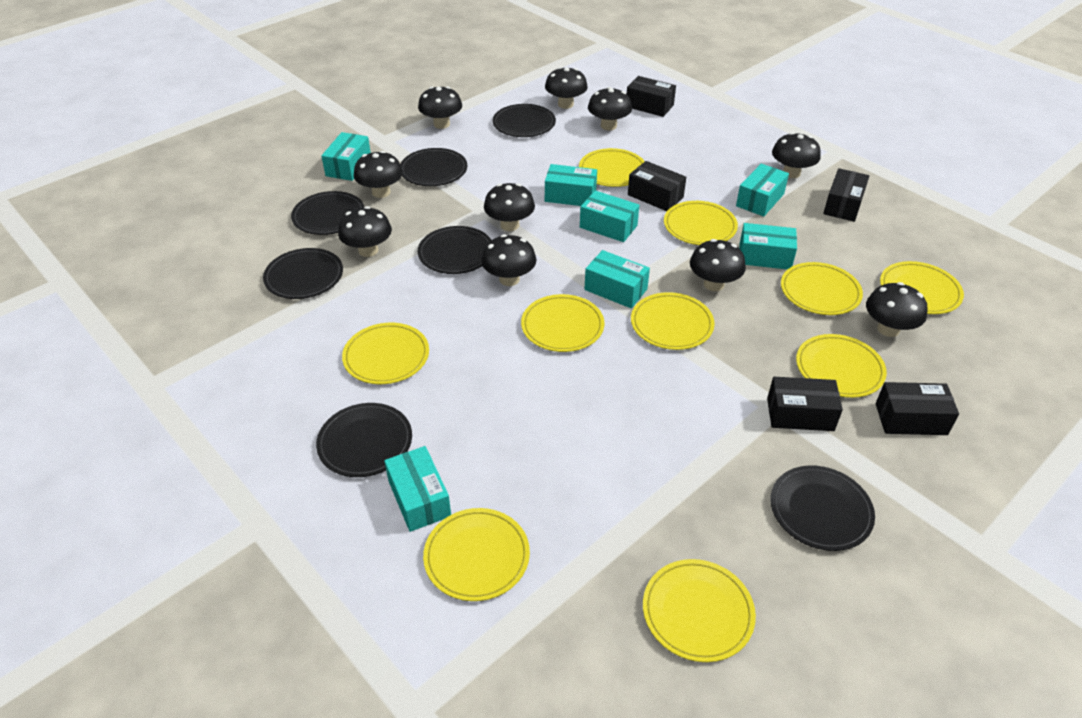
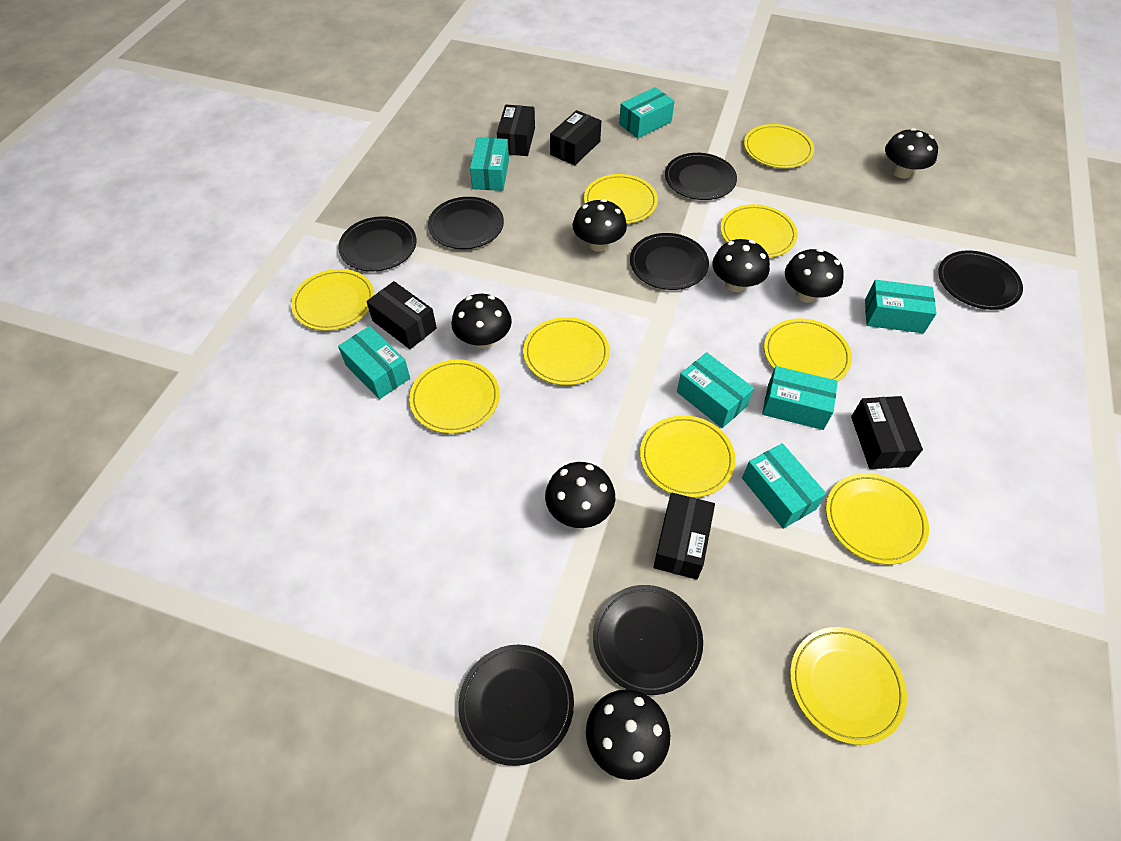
black mushroom: [338,206,392,257] [354,151,403,198] [418,86,462,129] [481,234,537,286] [484,183,535,231] [545,67,588,109] [588,87,632,131] [690,239,746,291] [772,132,821,178] [866,282,928,337] = 10 -> [451,294,512,349] [545,462,615,528] [573,199,627,252] [586,689,670,780] [712,239,770,292] [785,249,844,303] [885,128,938,179] = 7

